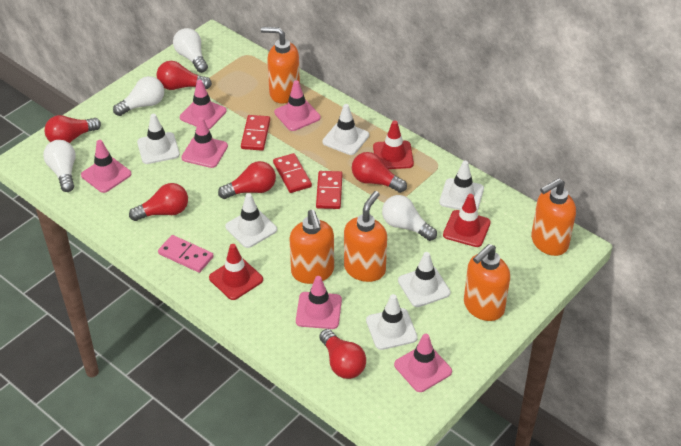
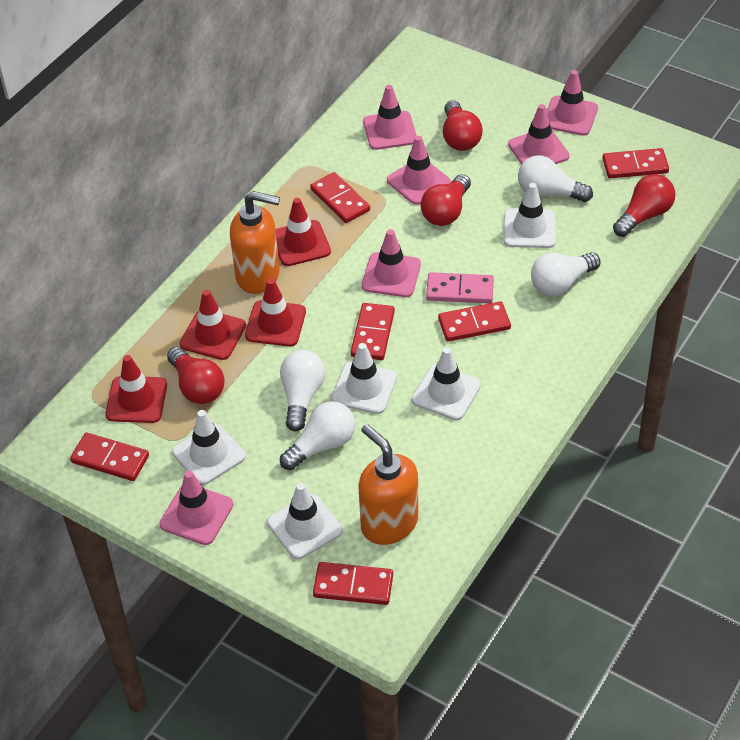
orange soap dispenser: [261,27,300,104] [289,210,334,284] [344,191,387,282] [464,244,510,321] [531,178,576,256] = 5 -> [230,191,280,294] [359,424,418,545] = 2
red domino: [241,115,270,150] [273,153,312,193] [316,171,342,209] = 3 -> [70,433,149,481] [310,172,370,223] [313,562,393,605] [350,303,395,360] [438,301,511,342] [602,148,669,178] = 6
red light bulb: [45,115,101,143] [129,183,188,221] [156,61,212,90] [218,161,276,199] [319,329,366,379] [352,152,407,193] = 6 -> [167,347,225,404] [421,174,471,226] [443,100,483,151] [613,174,676,237] = 4
red traffic cone: [209,244,263,300] [373,121,414,169] [443,194,491,247] = 3 -> [105,355,167,423] [180,290,246,360] [245,278,306,347] [276,198,331,266] = 4
white traffic cone: [137,114,180,164] [225,193,277,248] [322,104,369,155] [366,294,418,350] [398,252,451,307] [439,161,484,211] = 6 -> [172,410,246,485] [267,483,343,559] [331,343,397,414] [412,347,481,420] [504,183,556,248] = 5

